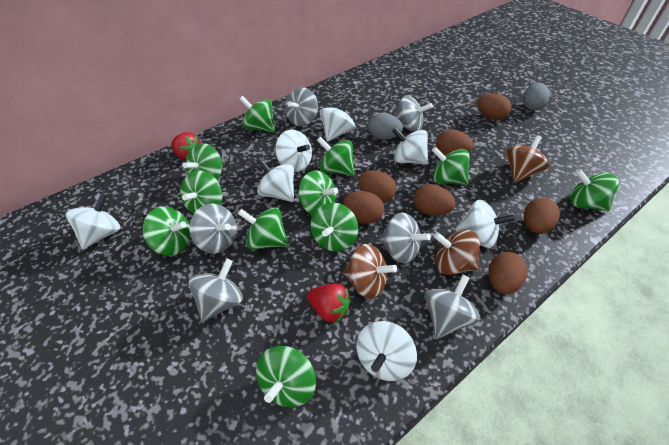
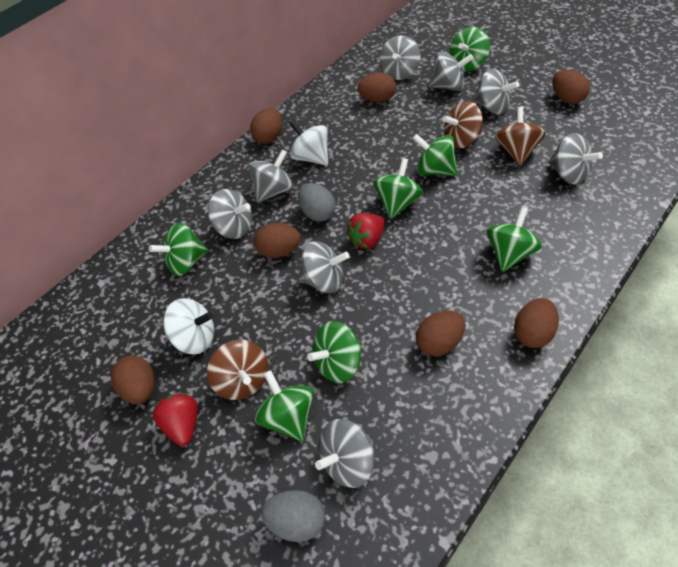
green spinning top: [142,207,191,256] [180,171,222,214] [182,143,223,181] [238,207,288,250] [240,96,275,132] [256,346,316,407] [298,170,338,215] [311,203,358,252] [317,137,355,176] [432,147,470,185] [570,169,619,211] = 11 -> [149,223,208,276] [255,370,314,442] [307,321,362,383] [373,158,423,219] [413,134,458,176] [450,27,490,71] [487,207,542,272] = 7
grey spinning top: [189,204,237,254] [189,259,243,322] [285,87,318,126] [379,213,431,264] [394,95,433,132] [425,275,480,339] = 6 -> [208,189,252,239] [249,149,293,203] [298,241,350,293] [315,419,374,488] [379,36,421,80] [428,52,474,91] [473,69,519,115] [549,133,603,184] = 8
white spinning top: [66,193,120,249] [257,158,294,202] [275,130,312,172] [320,98,355,142] [356,321,417,381] [392,128,428,165] [455,200,515,248] = 7 -> [163,298,214,354] [289,120,328,166] = 2

